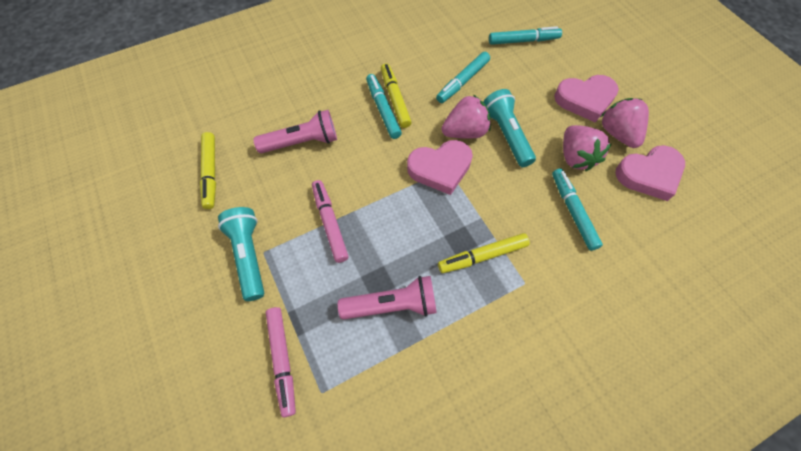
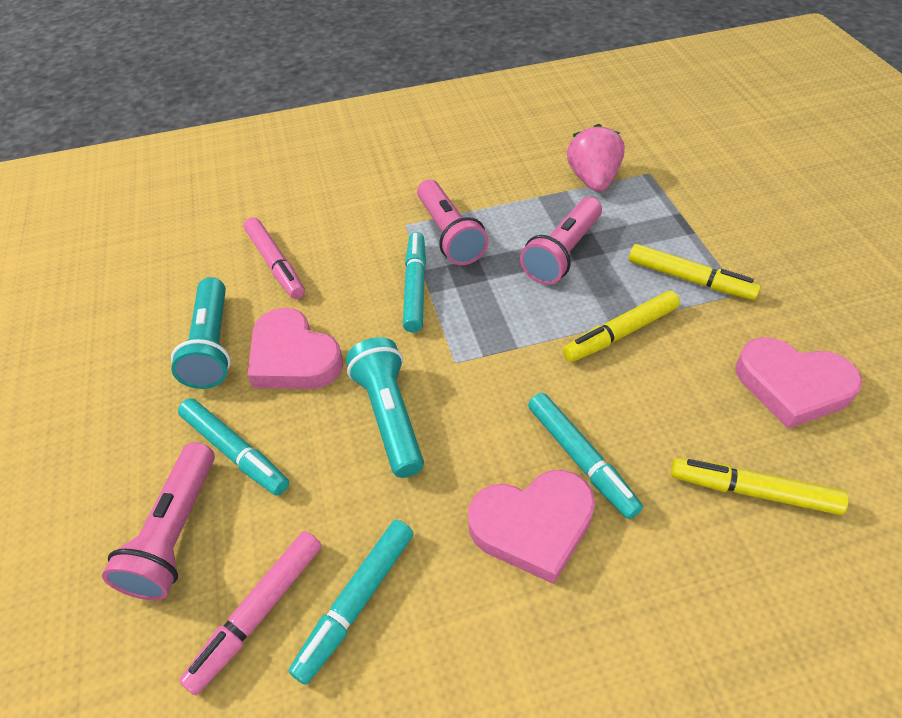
pink flashlight: [253,110,337,153] [338,276,437,320] = 2 -> [102,442,215,600] [417,179,489,265] [520,197,602,285] = 3
pink strawberry: [442,95,491,139] [563,125,612,171] [601,98,649,148] = 3 -> [567,124,625,192] = 1

